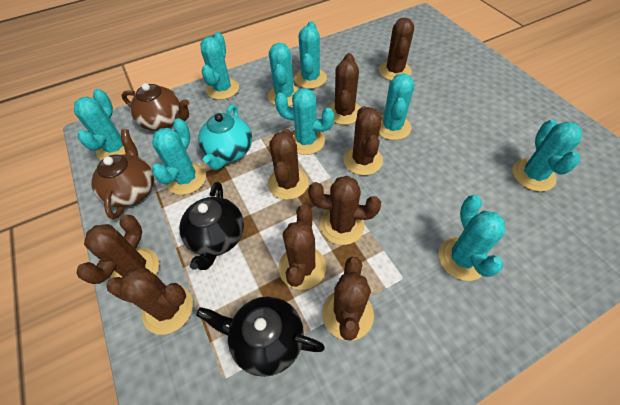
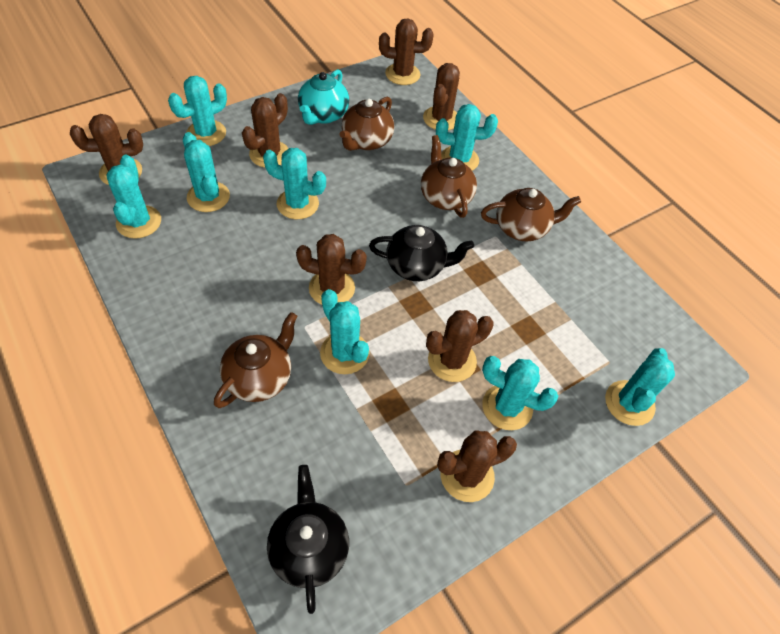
brown cactus: [77,215,159,284] [107,267,193,335] [268,129,309,200] [278,204,326,290] [308,176,381,245] [322,257,374,341] [328,53,361,125] [343,106,383,175] [379,18,414,81] = 9 -> [70,114,143,185] [242,93,289,168] [296,234,367,305] [379,18,434,85] [423,63,460,130] [426,310,494,382] [437,430,517,502] = 7
brown teapot: [91,129,154,219] [122,83,189,131] = 2 -> [214,312,297,408] [339,96,394,151] [421,135,477,218] [481,188,581,241] = 4
turquoise cactus: [74,89,134,160] [152,118,206,195] [200,32,239,100] [267,43,299,106] [275,88,334,155] [294,21,327,89] [379,73,414,140] [438,195,505,281] [512,120,582,192] = 9 -> [106,155,161,239] [168,76,227,146] [183,132,230,212] [263,148,326,219] [320,289,370,374] [436,104,498,171] [482,356,559,430] [605,348,675,426] = 8

